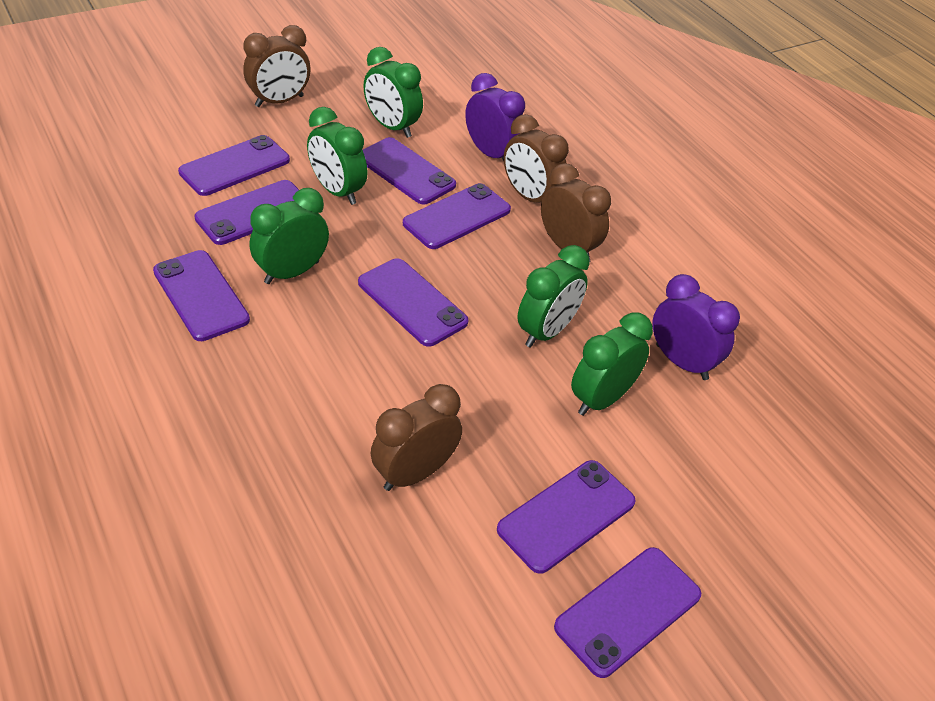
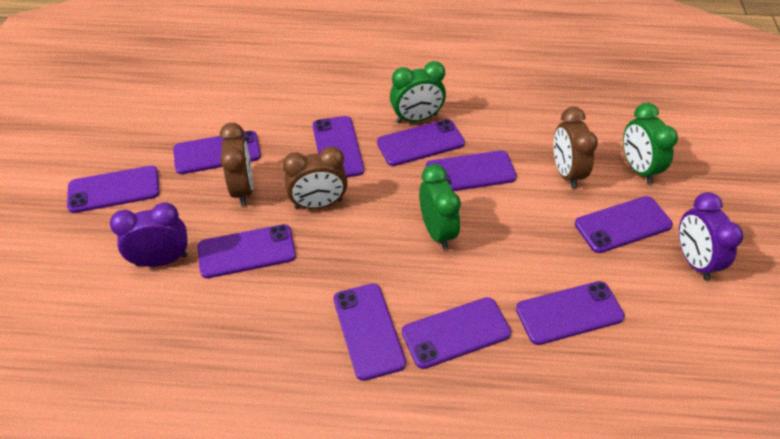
brown clock: [243,25,311,107] [371,384,462,491] [504,114,569,202] [541,163,611,262] = 4 -> [220,123,253,206] [283,146,348,209] [554,107,598,189] = 3
green clock: [250,188,329,284] [307,107,368,205] [363,47,423,138] [517,245,590,348] [571,313,653,416] = 5 -> [390,61,446,123] [419,164,461,249] [623,103,678,184] = 3
purple phone: [153,250,250,341] [178,135,290,196] [195,180,299,245] [358,258,468,347] [363,137,456,204] [403,183,511,249] [497,460,636,574] [554,547,701,678] = 8 -> [67,166,160,213] [173,131,261,174] [197,224,296,278] [313,116,364,177] [333,283,406,381] [377,119,465,166] [402,297,511,369] [426,150,517,191] [516,281,625,345] [575,196,673,253] = 10

